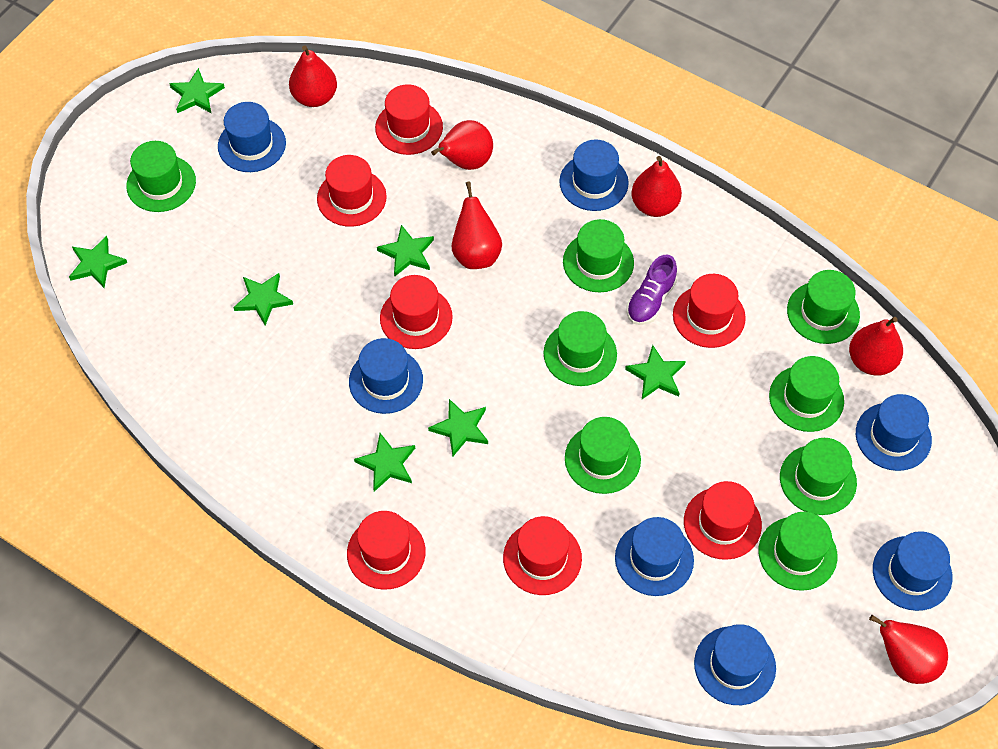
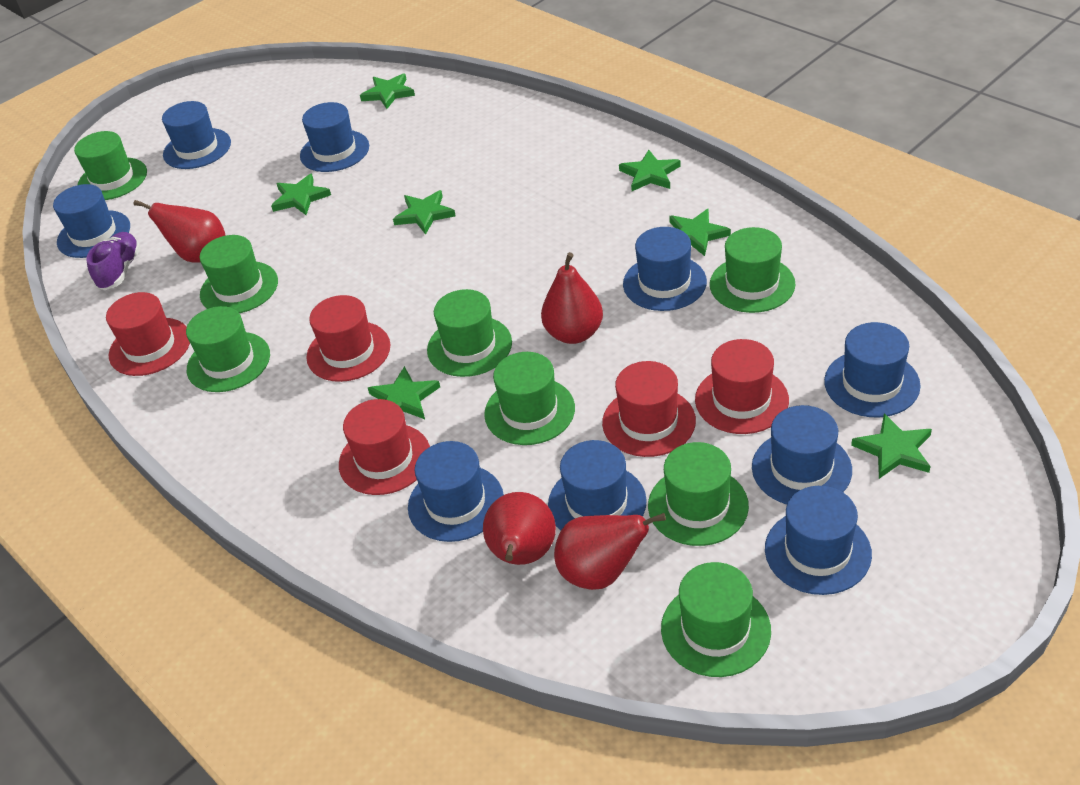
blue hat: [218,102,286,172] [349,338,423,414] [559,140,629,211] [615,517,694,596] [694,624,776,705] [856,394,932,471] [873,531,952,611] = 7 -> [53,184,130,258] [162,101,231,169] [300,102,369,172] [408,441,504,542] [548,440,647,531] [623,227,707,311] [752,405,852,504] [765,486,872,595] [824,322,921,417] = 9
red hat: [317,155,387,227] [347,511,426,590] [375,84,443,155] [380,275,453,349] [503,516,582,595] [673,274,746,348] [684,481,762,560] = 7 -> [106,292,190,376] [306,295,390,382] [339,399,430,495] [602,361,696,457] [695,339,789,434] = 5
red pear: [289,46,337,107] [431,120,493,170] [452,182,502,269] [632,156,682,217] [849,317,903,376] [869,615,948,684] = 6 -> [133,200,226,263] [483,492,556,565] [541,252,603,344] [554,513,666,590] = 4

